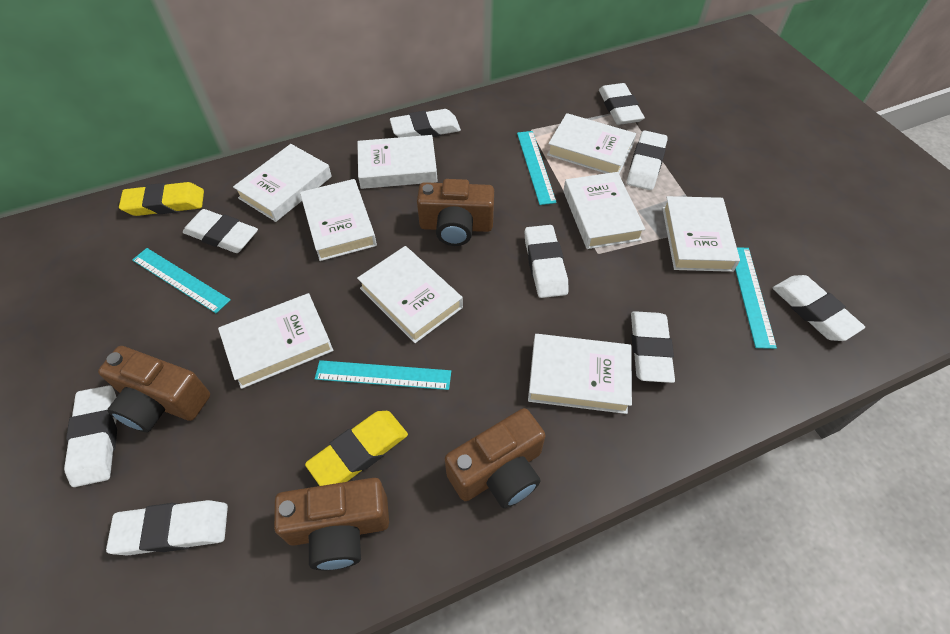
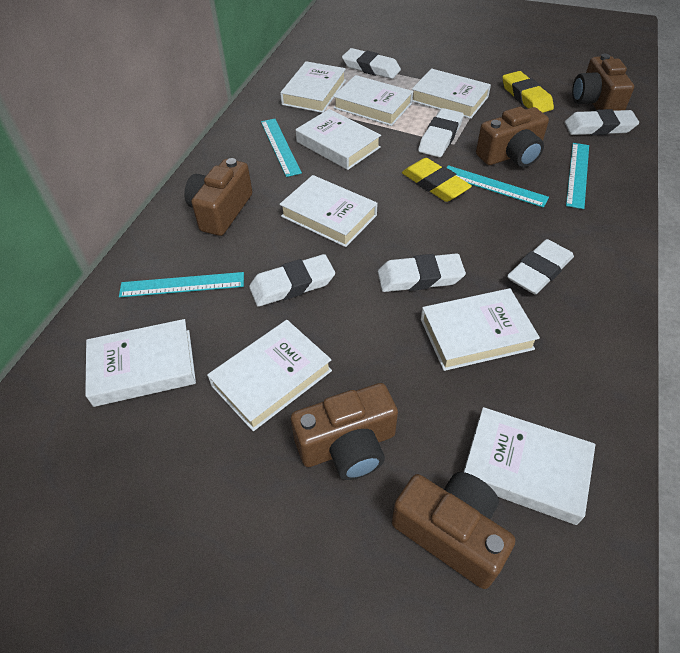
brown camera: [98,346,210,432] [274,478,389,570] [417,179,494,246] [445,408,546,508] = 4 -> [184,158,252,236] [291,383,398,480] [392,472,515,589] [476,107,549,167] [572,54,634,111] = 5
white eraser: [64,385,117,487] [106,500,228,556] [183,209,258,253] [390,109,461,137] [525,225,569,298] [599,83,645,125] [627,131,668,190] [631,311,675,383] [773,275,865,341] = 9 -> [249,254,335,307] [342,48,401,79] [378,253,466,292] [418,108,464,157] [507,239,574,294] [564,109,639,135] = 6

